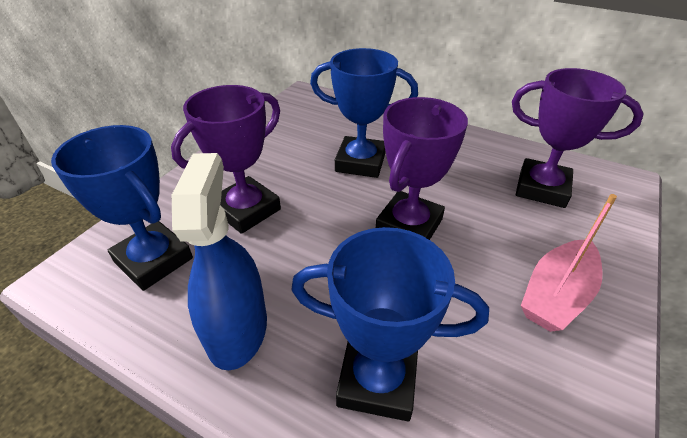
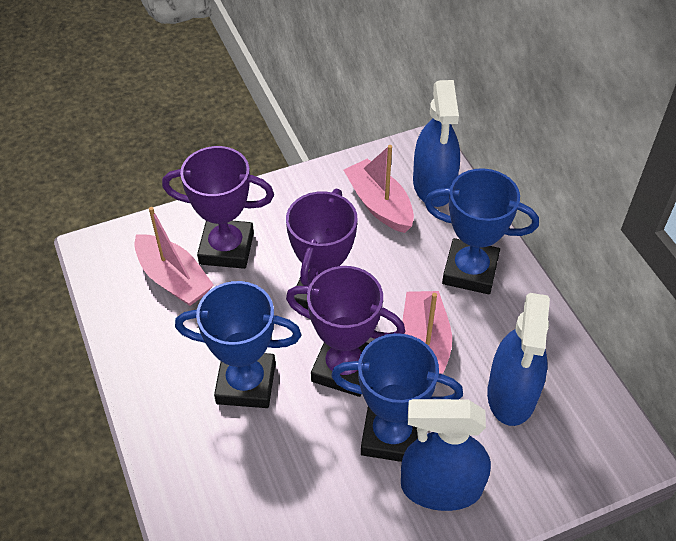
blue spray bottle: [172,153,267,370] = 1 -> [401,399,491,511] [413,80,460,207] [487,293,550,426] = 3
pink boat: [521,194,617,332] = 1 -> [134,207,214,306] [344,145,414,233] [403,291,452,374] = 3

